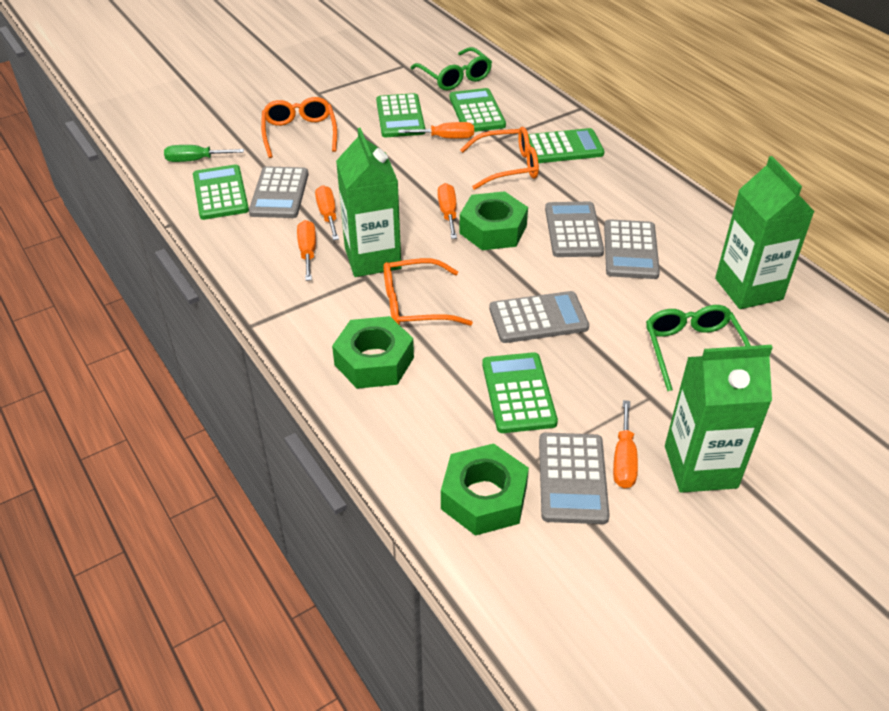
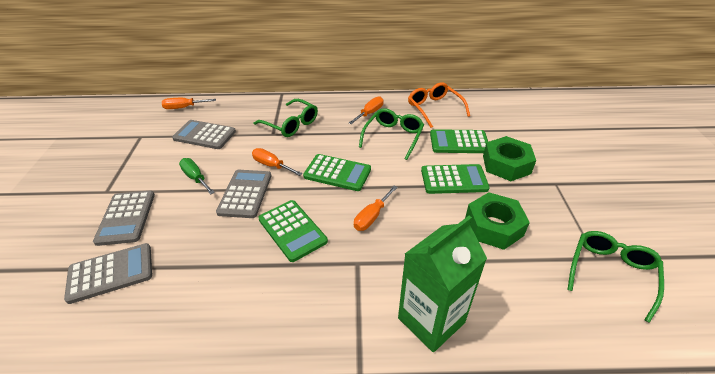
green calculator: [193,164,249,220] [376,93,425,137] [450,88,506,132] [482,352,558,433] [528,128,604,163] = 5 -> [258,200,328,262] [303,154,371,191] [421,164,490,194] [430,129,488,153] = 4
green carton: [336,128,401,277] [665,345,773,493] [715,156,815,309] = 3 -> [398,216,487,352] = 1
green glasses: [410,47,492,91] [646,305,751,391] = 2 -> [254,99,318,137] [359,108,424,160] [567,231,664,323] = 3
green nut: [332,316,414,389] [441,443,529,536] [459,191,528,250] = 3 -> [465,192,530,250] [483,136,536,181] = 2
grey calculator: [249,166,309,218] [489,291,589,343] [539,433,610,524] [545,202,604,257] [604,219,660,279] = 5 -> [64,243,152,304] [93,191,155,246] [172,120,236,149] [216,170,271,218] = 4
orange glasses: [261,97,337,158] [384,258,473,326] [460,127,539,190] = 3 -> [408,82,470,128] = 1
orange screwdriver: [297,220,316,281] [315,185,339,240] [398,122,474,139] [438,183,457,239] [613,400,638,488] = 5 -> [162,98,216,109] [252,148,302,176] [349,96,383,124] [354,186,398,231] = 4

